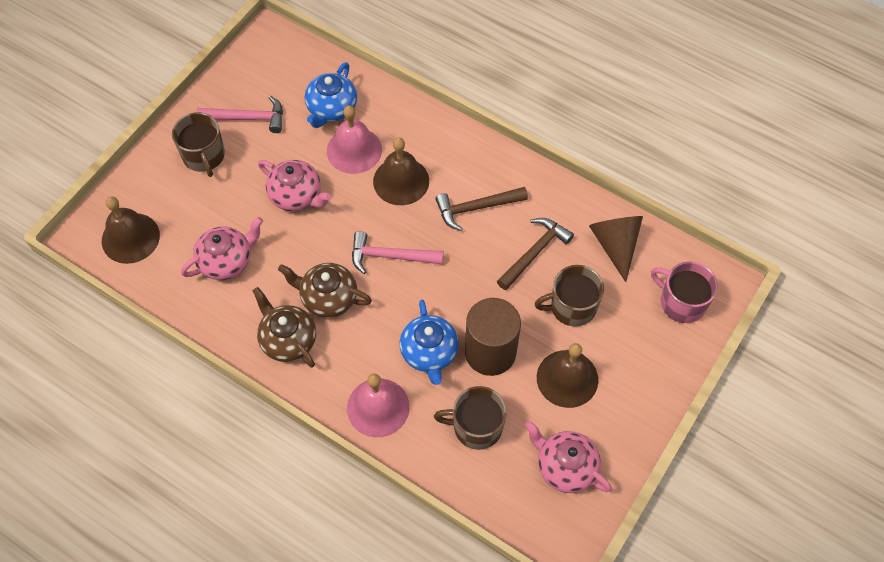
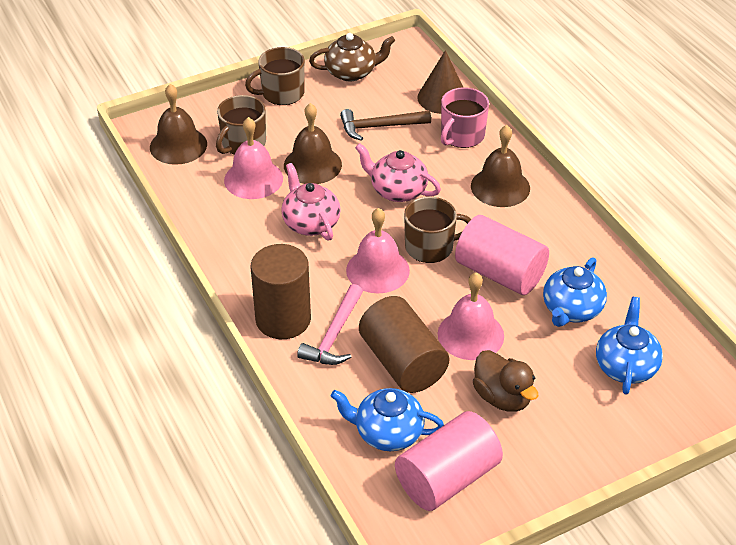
blue teapot: [305,62,357,128] [400,300,459,385] = 2 -> [331,388,444,451] [543,257,607,327] [596,297,663,395] = 3
brown cylinder: [465,298,521,376] = 1 -> [251,244,311,339] [359,296,449,393] = 2
brown duck: none = 0 -> [473,350,538,411] = 1
brown hammer: [435,187,528,231] [497,218,574,290] = 2 -> [340,109,431,141] = 1
brown teapot: [252,287,316,368] [278,263,372,318] = 2 -> [309,33,395,82] = 1
pink bell: [327,105,382,174] [347,373,410,438] = 2 -> [224,117,283,199] [346,208,410,293] [438,272,504,360] = 3
pink cylinder: none = 0 -> [395,411,503,511] [455,215,549,295] = 2
pink hammer: [196,95,283,133] [352,231,444,274] = 2 -> [297,284,363,365] = 1
pink teapot: [181,217,263,280] [258,160,331,211] [525,421,612,493] = 3 -> [281,163,341,241] [355,143,441,202] = 2

